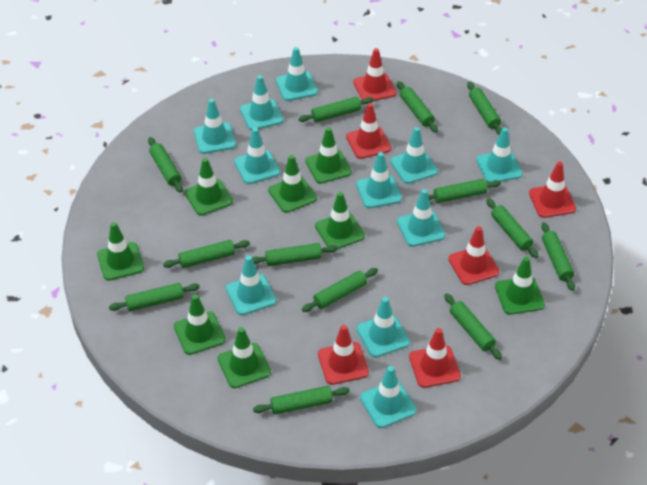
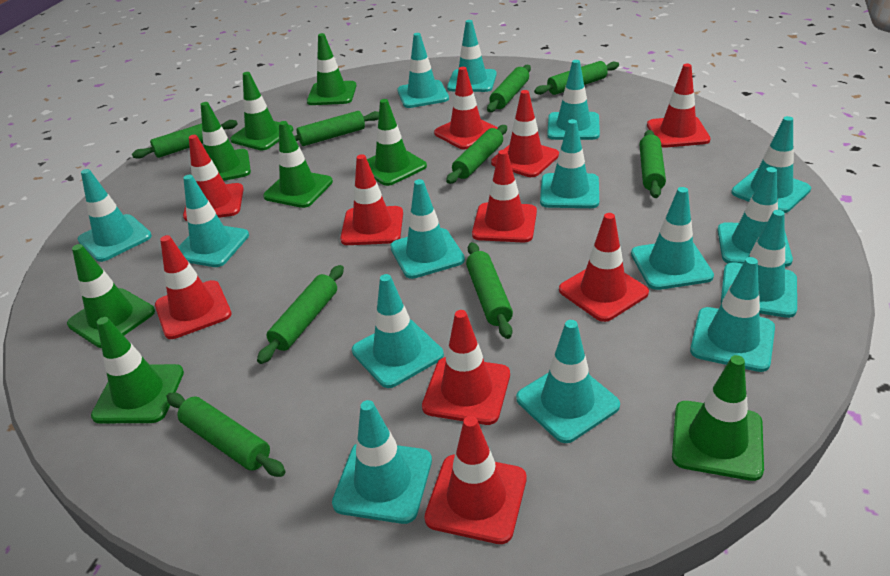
green rolling pin: [109,283,200,311] [148,137,183,193] [163,240,250,268] [252,243,338,266] [253,386,350,415] [299,97,374,122] [302,268,378,312] [397,81,438,133] [428,179,501,203] [444,293,502,360] [467,82,502,135] [486,198,539,258] [541,222,575,291] = 13 -> [132,120,238,159] [167,392,286,477] [257,265,344,364] [278,111,379,146] [446,125,507,184] [466,242,513,339] [487,65,531,112] [534,61,619,95] [639,130,666,198] = 9
red traffic cone: [318,325,369,385] [346,103,392,159] [353,48,396,101] [409,328,461,388] [448,226,499,285] [529,162,576,218] = 6 -> [155,235,232,339] [183,135,244,221] [340,154,403,245] [422,310,510,425] [424,416,526,544] [434,67,498,149] [472,150,537,243] [491,90,559,177] [559,213,649,322] [647,64,711,148] = 10
turquoise traffic cone: [194,99,236,154] [226,256,277,315] [234,128,280,184] [240,75,284,130] [276,47,318,101] [356,152,402,208] [357,297,410,357] [360,366,417,428] [390,127,438,184] [397,189,445,247] [476,127,523,183] = 11 -> [78,169,152,262] [178,175,249,267] [332,400,432,524] [352,274,444,388] [390,179,465,279] [397,33,449,108] [447,20,497,92] [516,320,620,443] [540,119,599,208] [547,60,600,140] [631,187,714,290] [690,257,775,372] [717,167,793,267] [721,210,797,318] [731,116,811,213] = 15

